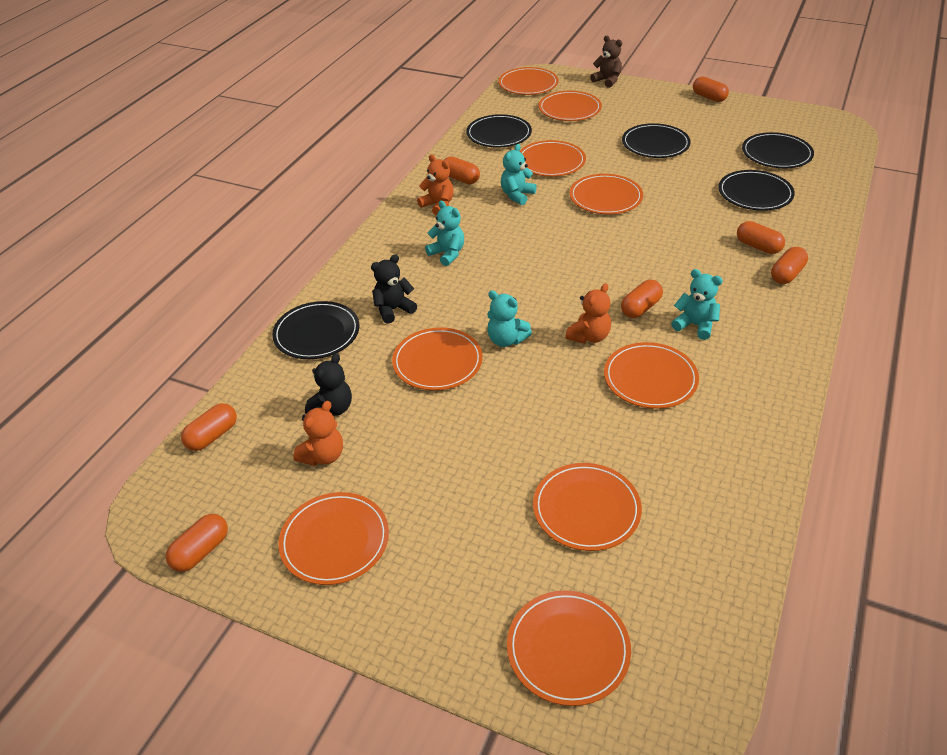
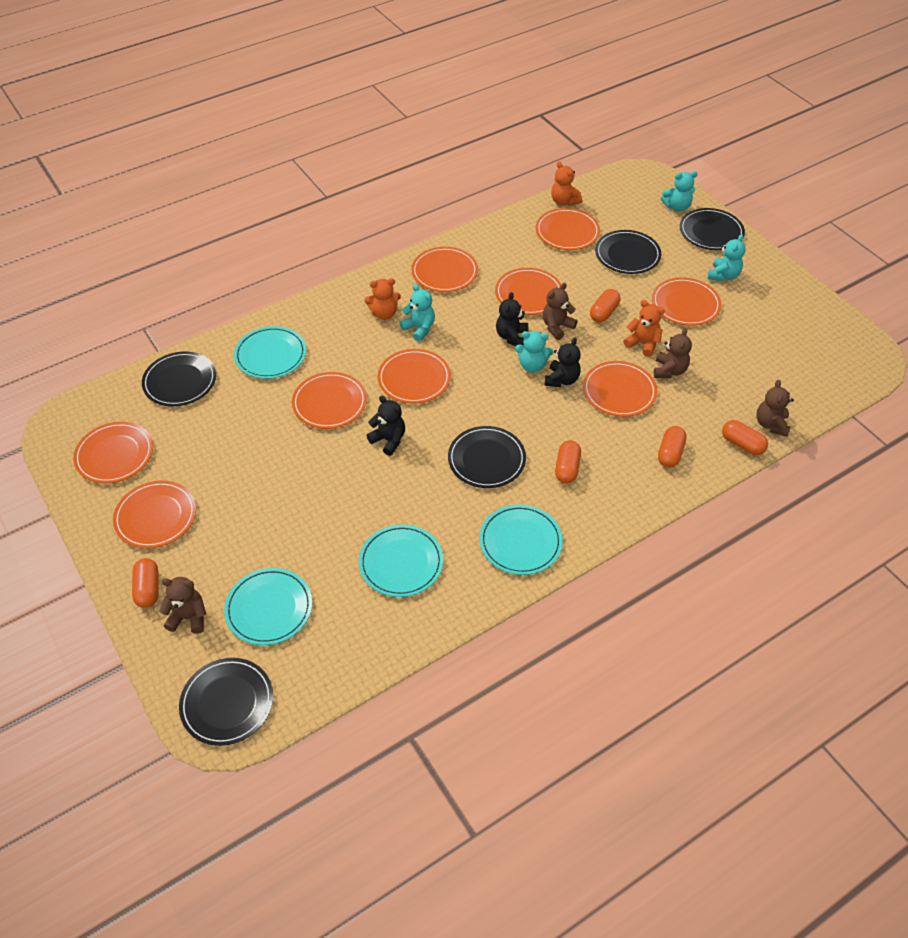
black teddy bear: [305,353,352,416] [371,254,417,324] = 2 -> [367,396,405,456] [496,292,528,346] [545,337,581,387] = 3
brown teddy bear: [590,36,622,88] = 1 -> [159,577,206,634] [543,283,578,340] [654,328,692,378] [756,380,794,437] = 4
orange capsule: [166,514,228,572] [181,403,237,451] [444,157,480,184] [621,280,663,318] [693,76,729,102] [737,221,785,254] [771,247,808,284] = 7 -> [132,558,158,608] [555,440,581,484] [590,289,621,323] [658,426,687,467] [722,420,768,455] = 5
turquoise plate: none = 0 -> [224,568,312,645] [234,326,306,379] [359,524,443,597] [479,504,563,575] = 4

